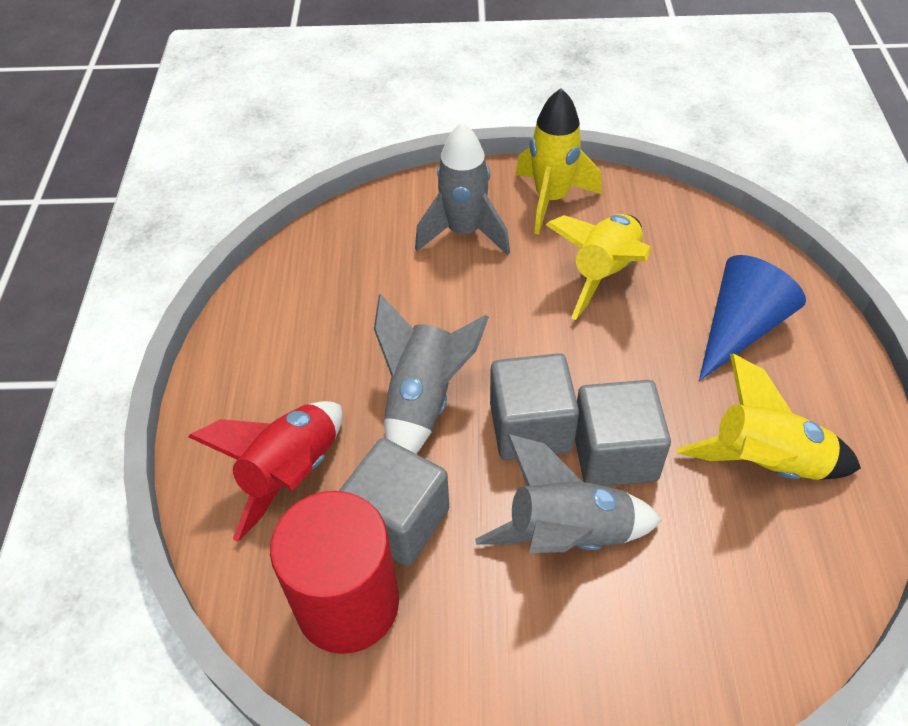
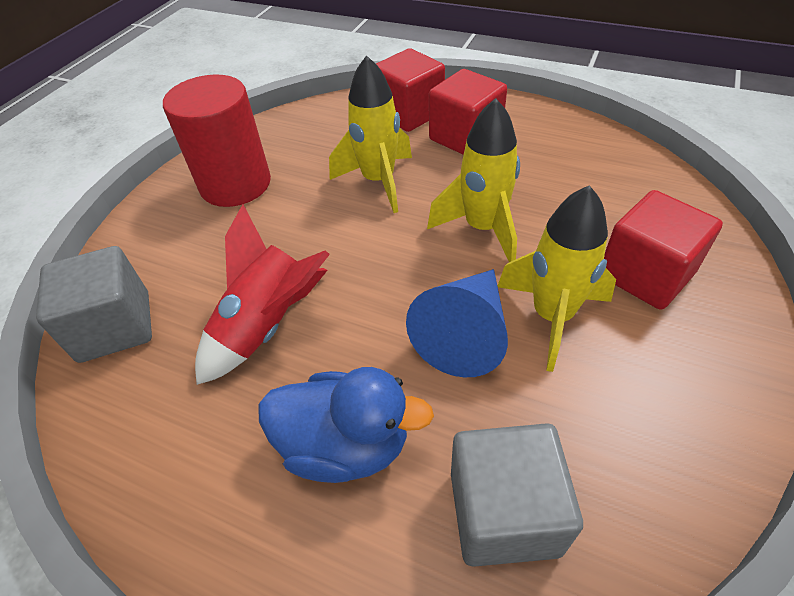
blue duck: none = 0 -> [258,367,434,483] = 1
grey cube: [339,438,449,567] [490,353,579,460] [575,380,671,486] = 3 -> [36,246,152,363] [451,423,583,567] = 2
grey rocket: [374,294,489,454] [415,122,510,255] [475,434,662,553] = 3 -> none = 0
red cube: none = 0 -> [376,48,445,132] [429,69,507,155] [604,190,723,310] = 3

